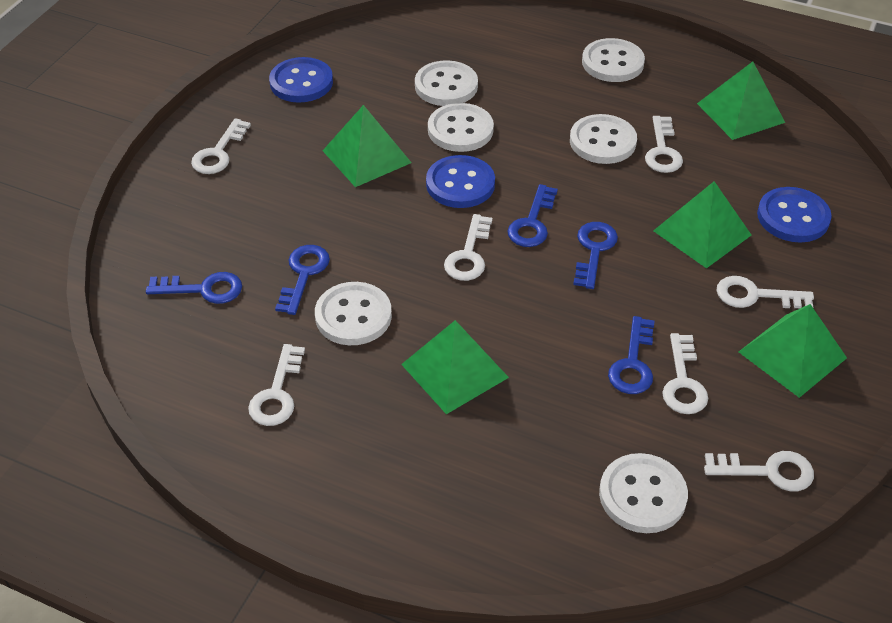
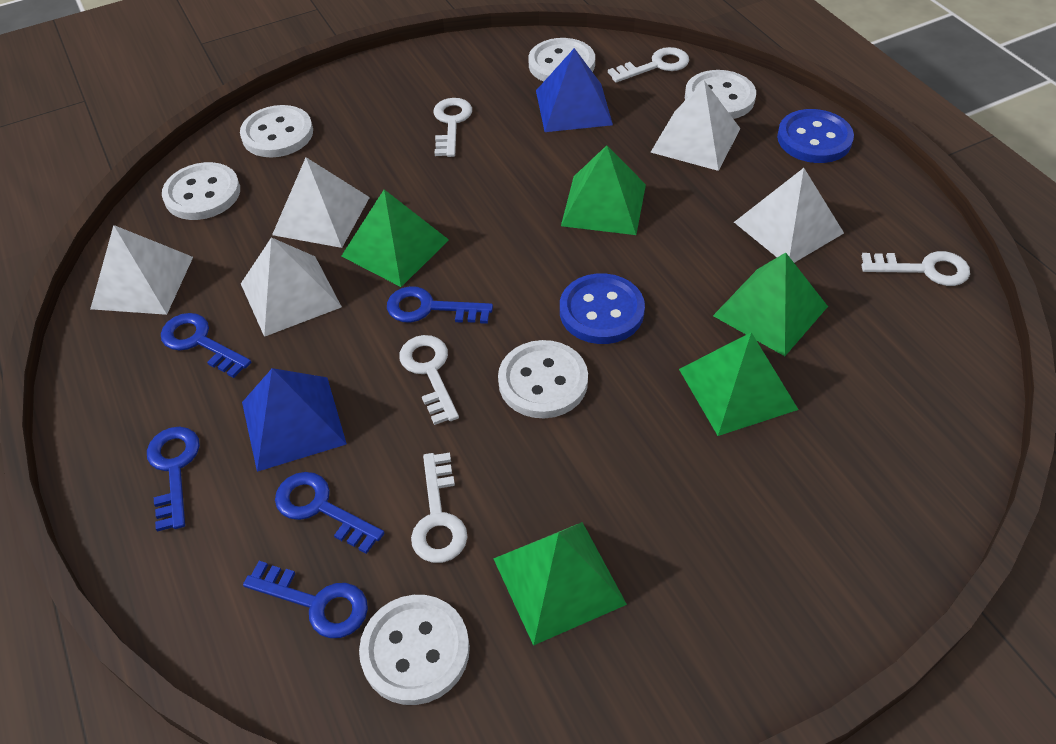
blue button: [269,57,333,103] [426,155,495,208] [757,187,832,243] = 3 -> [560,273,645,344] [777,109,854,163] = 2
blue pyramid: none = 0 -> [242,368,347,472] [536,48,613,132] = 2
white key: [191,118,251,174] [248,344,305,426] [444,214,492,281] [645,116,683,173] [662,333,708,414] [704,451,814,491] [716,276,814,308] = 7 -> [399,335,459,425] [411,452,468,563] [433,98,472,157] [608,47,689,83] [861,251,970,286] = 5
white pyramid: none = 0 -> [90,225,193,315] [241,237,342,337] [272,157,370,248] [651,81,741,171] [734,168,844,263] = 5

